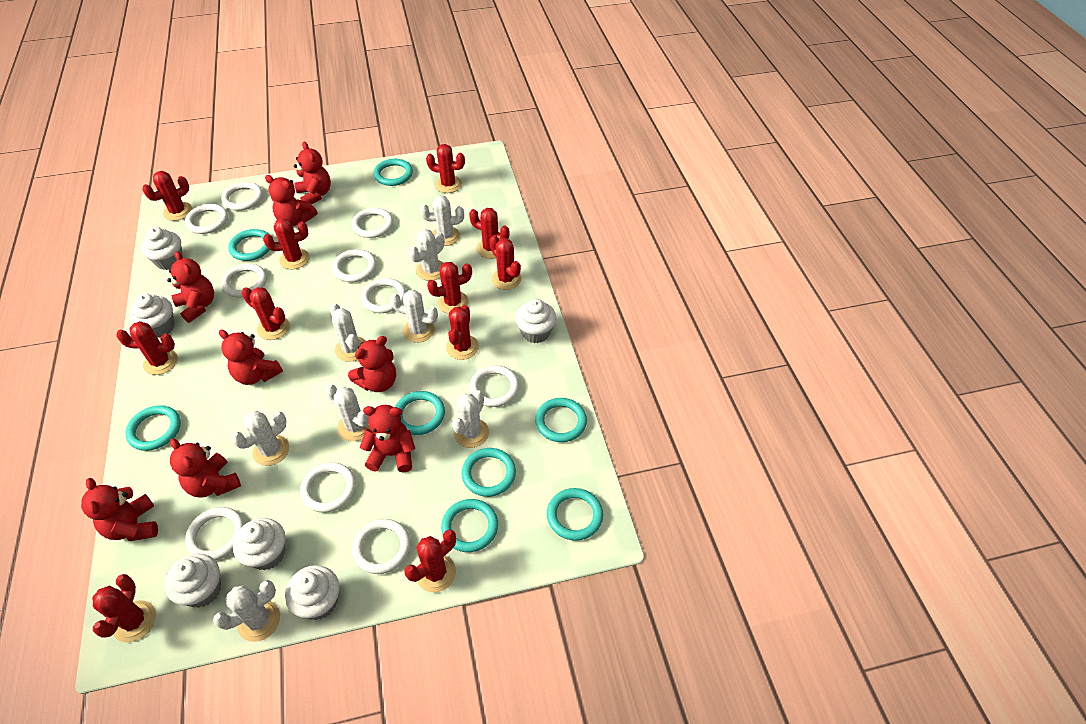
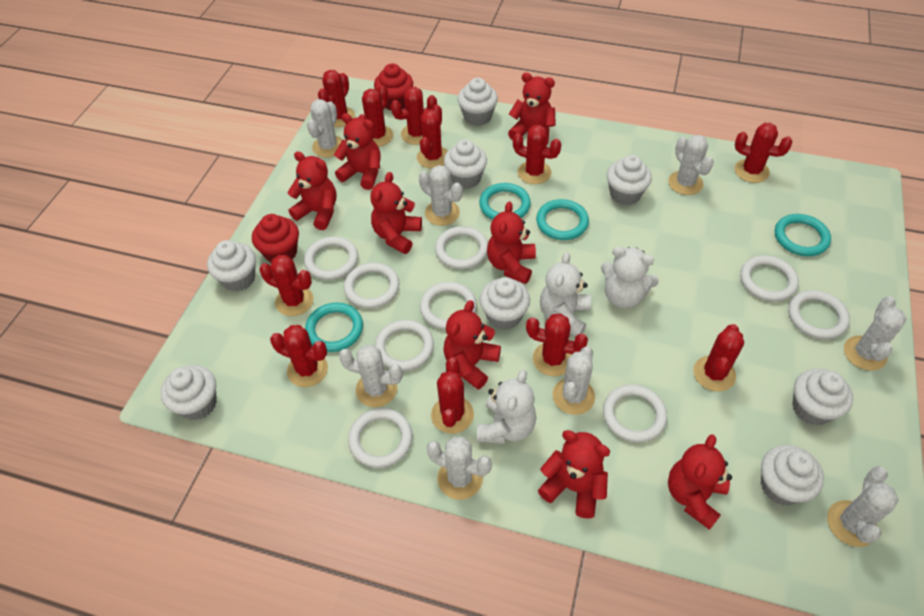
red cupcake: none = 0 -> [252,214,299,263] [374,63,413,110] = 2
turquoise ring: [126,405,181,451] [228,229,270,261] [373,159,413,186] [395,391,445,435] [441,499,498,552] [462,448,516,497] [535,398,587,442] [547,488,603,541] = 8 -> [305,302,363,352] [479,183,531,220] [536,199,589,240] [775,214,831,256] = 4
white cupcake: [129,293,175,338] [141,227,183,270] [164,553,221,608] [233,518,286,570] [285,565,339,620] [515,299,556,343] = 6 -> [161,365,217,420] [207,240,256,291] [444,139,487,189] [457,78,498,126] [480,277,530,330] [607,155,652,205] [761,445,824,505] [792,368,853,425] = 8
white ring: [185,204,228,234] [185,507,245,560] [221,182,263,211] [221,263,267,298] [300,462,356,513] [332,249,376,282] [351,208,393,238] [352,519,411,574] [361,278,406,313] [469,365,519,407] = 10 -> [304,236,358,280] [344,262,400,308] [348,408,413,468] [375,320,434,371] [420,282,477,330] [435,226,488,269] [603,384,667,442] [740,255,799,302] [788,290,850,339] = 9
white teddy bear: none = 0 -> [477,370,536,444] [540,252,591,336] [601,247,659,308] = 3

